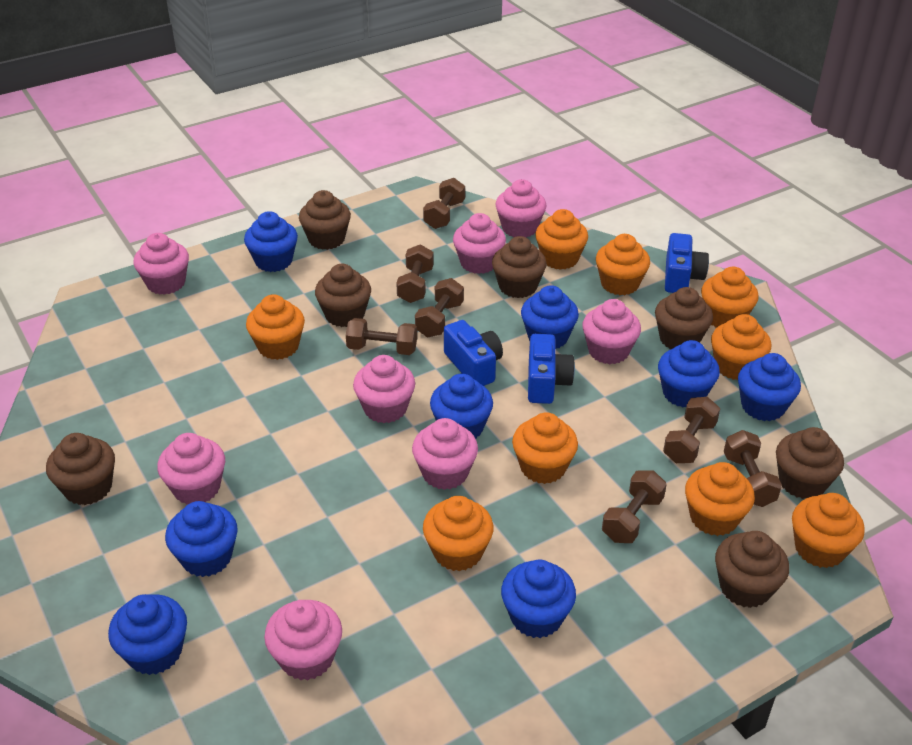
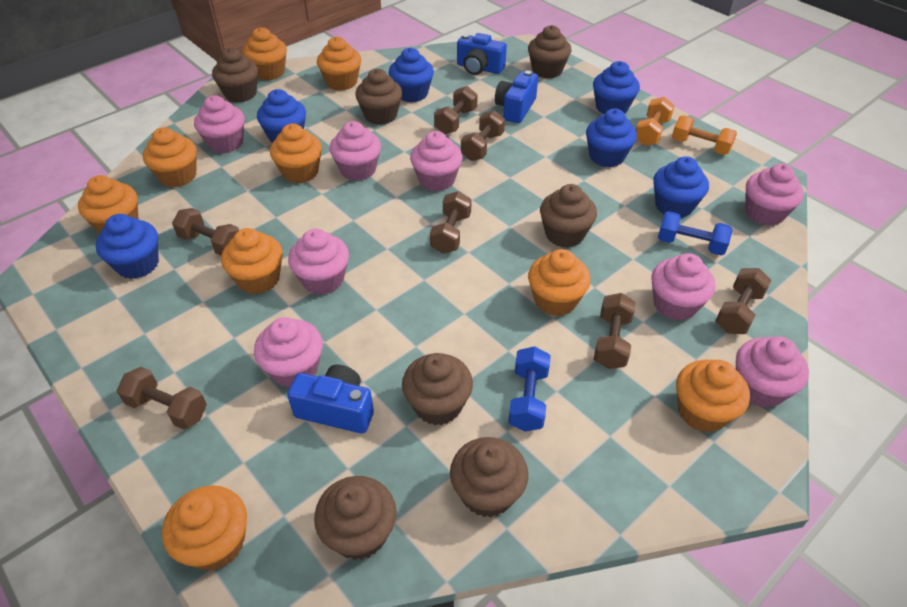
blue cupcake: [108,594,187,675] [165,501,238,577] [244,211,298,272] [430,373,493,439] [501,560,576,638] [521,285,579,348] [658,340,720,407] [738,353,801,421] = 8 -> [95,214,159,279] [257,89,306,143] [389,48,434,102] [586,108,637,167] [593,61,640,114] [653,156,709,218] = 6
blue dumbbell: none = 0 -> [508,346,551,431] [658,211,733,255] = 2
orange dumbbell: none = 0 -> [636,97,675,146] [672,115,737,155] = 2

